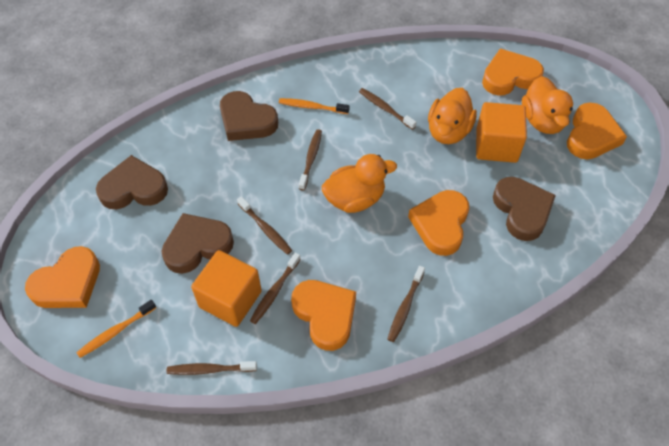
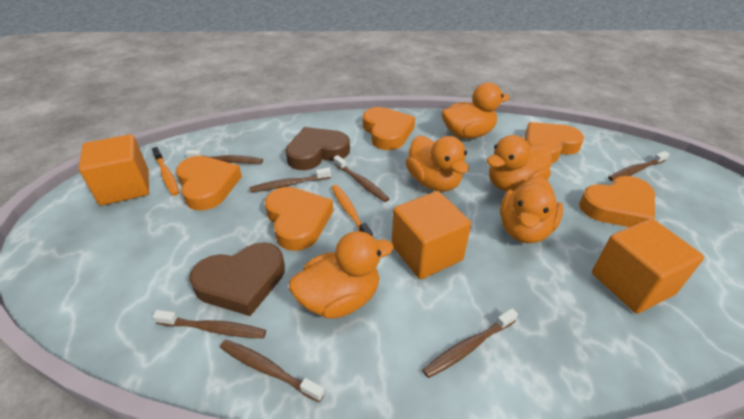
brown heart: [96,155,168,209] [162,213,234,274] [220,91,278,141] [493,177,556,241] = 4 -> [189,242,285,316] [285,127,350,170] = 2
brown toothbrush: [166,361,257,375] [237,196,292,255] [250,252,301,324] [299,129,322,191] [359,88,417,130] [388,266,425,342] = 6 -> [152,310,266,339] [186,150,263,164] [220,340,325,402] [250,167,331,193] [333,155,390,202] [422,308,518,378] [608,151,670,181] = 7
orange cube: [191,250,262,327] [476,102,527,163] = 2 -> [79,134,149,205] [392,191,471,279] [592,219,704,314] = 3
orange duck: [322,154,397,213] [428,88,477,144] [522,76,573,134] = 3 -> [289,231,394,319] [406,135,469,192] [441,82,510,139] [487,135,552,191] [500,177,563,243] = 5

